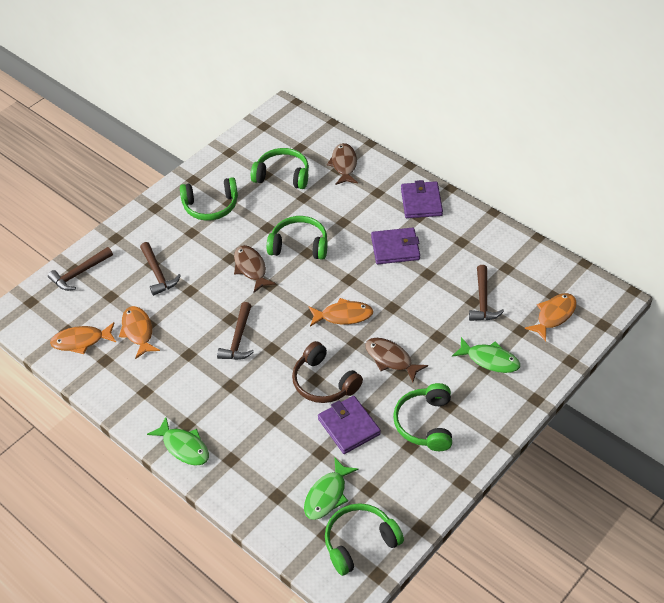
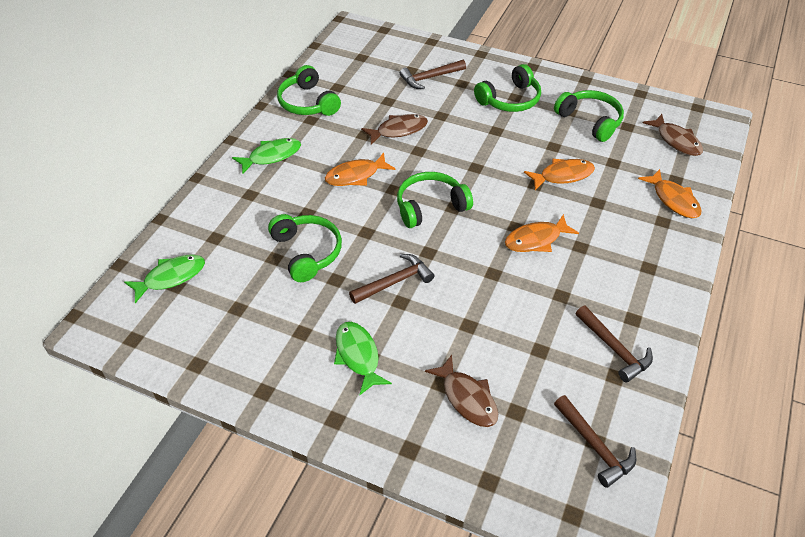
brown headphones: [292,341,363,403] = 1 -> none = 0
purple wallet: [318,396,381,454] [371,228,420,264] [401,180,443,218] = 3 -> none = 0

